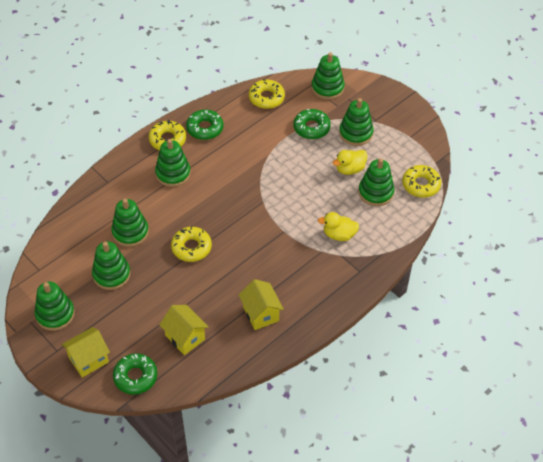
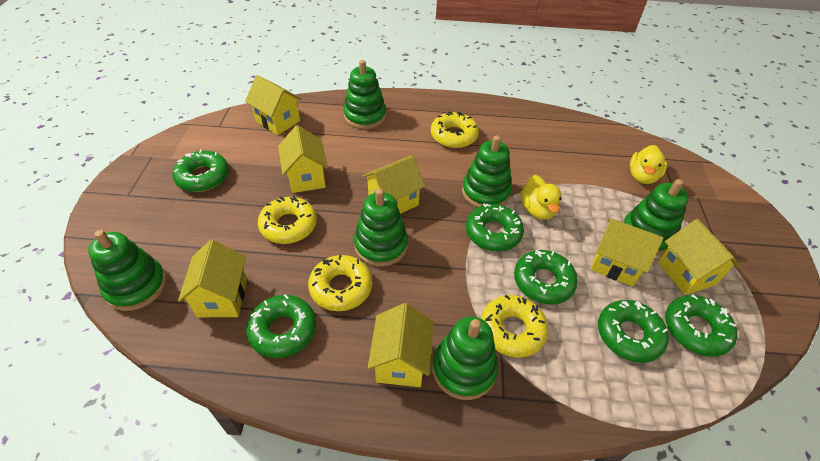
green donut: [113,353,157,394] [186,110,223,140] [293,109,331,139] = 3 -> [172,150,229,192] [246,294,316,358] [466,203,524,251] [514,250,578,305] [598,300,669,363] [665,294,738,357] = 6
green stacking toy: [34,282,75,331] [92,242,131,290] [111,199,149,247] [155,139,191,187] [312,52,345,100] [339,98,374,146] [358,158,394,206] = 7 -> [88,230,167,311] [343,60,386,129] [354,189,408,267] [432,317,498,400] [462,135,512,207] [623,179,689,255] = 6
yellow house: [61,327,110,378] [159,305,208,355] [239,279,284,330] = 3 -> [178,240,247,317] [245,75,301,135] [278,125,328,193] [363,155,425,214] [368,303,434,387] [590,218,663,287] [658,219,740,295] = 7

